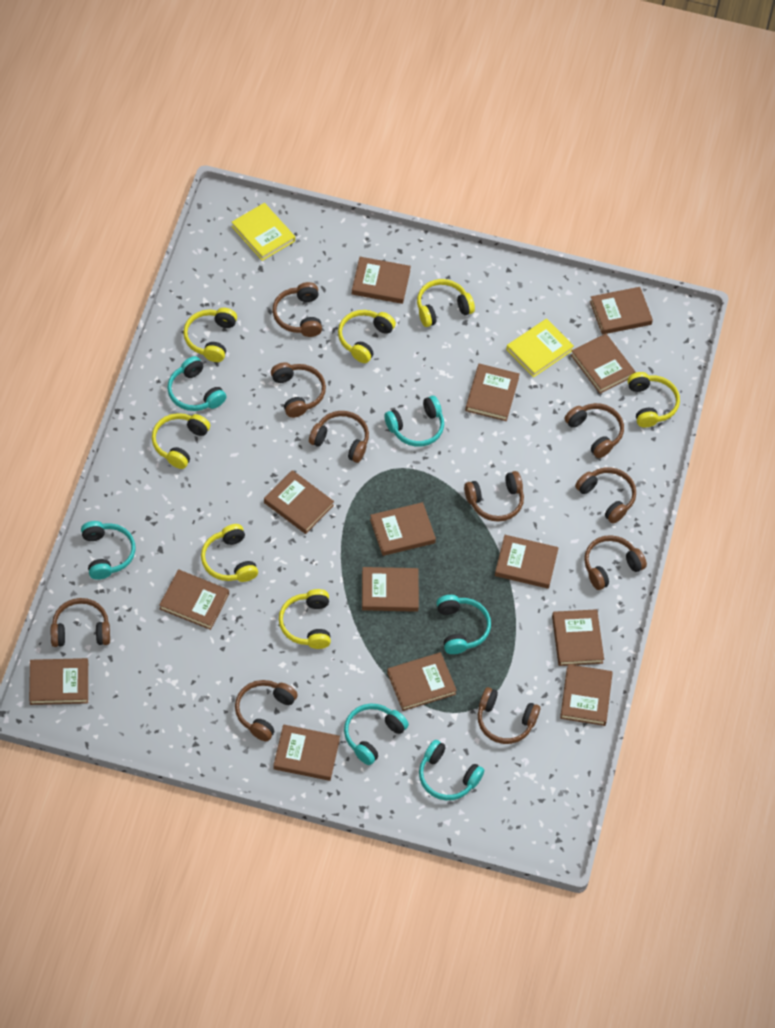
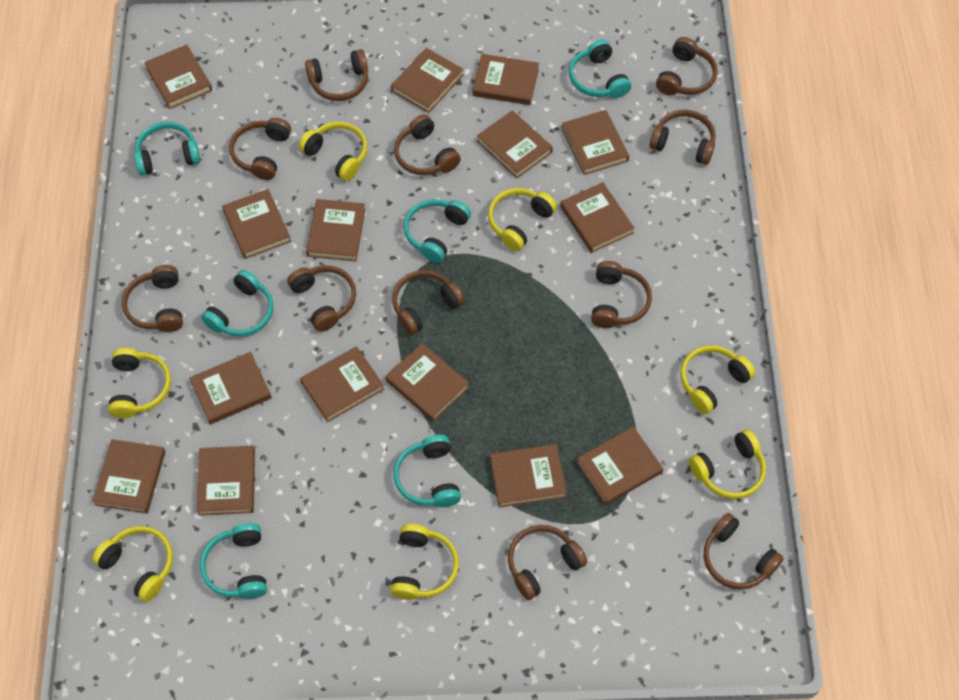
brown book: [29,658,88,705] [159,570,229,630] [264,470,334,534] [273,724,340,781] [352,257,411,304] [362,567,419,612] [370,502,436,556] [387,652,457,711] [465,364,520,421] [495,535,559,589] [552,609,604,666] [560,664,613,726] [571,334,635,394] [590,287,653,334] = 14 -> [92,439,166,514] [144,45,212,109] [189,352,272,424] [197,446,255,516] [222,189,291,259] [300,346,384,422] [306,199,366,261] [386,343,469,422] [391,48,464,113] [472,54,539,105] [477,110,553,179] [490,444,567,508] [560,182,634,253] [562,110,629,175] [576,427,663,505] = 15
brown headphones: [51,598,110,647] [235,680,298,741] [271,362,326,418] [272,282,322,337] [309,411,369,463] [464,471,524,522] [478,687,540,744] [565,403,624,458] [575,467,636,524] [584,535,647,590] = 10 -> [122,265,183,332] [229,118,291,180] [287,265,356,332] [305,49,368,101] [392,270,465,335] [394,114,461,175] [508,525,587,600] [591,261,652,328] [650,110,716,165] [656,37,717,95] [704,513,784,590] = 11
yellow book: [232,203,295,261] [506,319,574,377] = 2 -> none = 0

